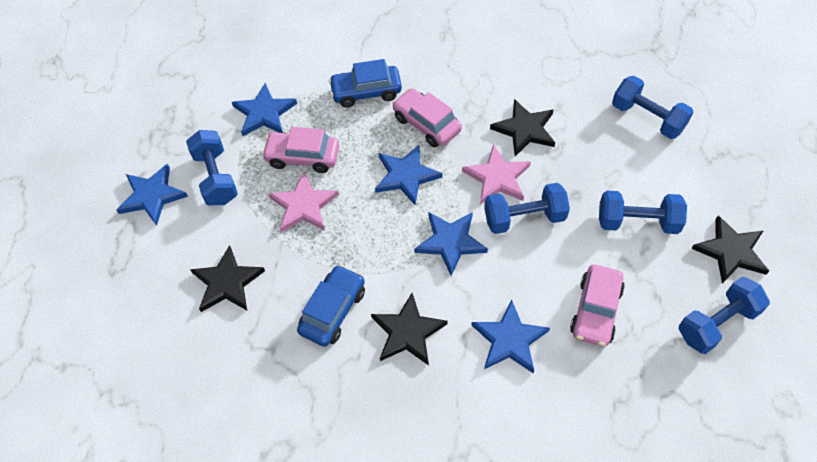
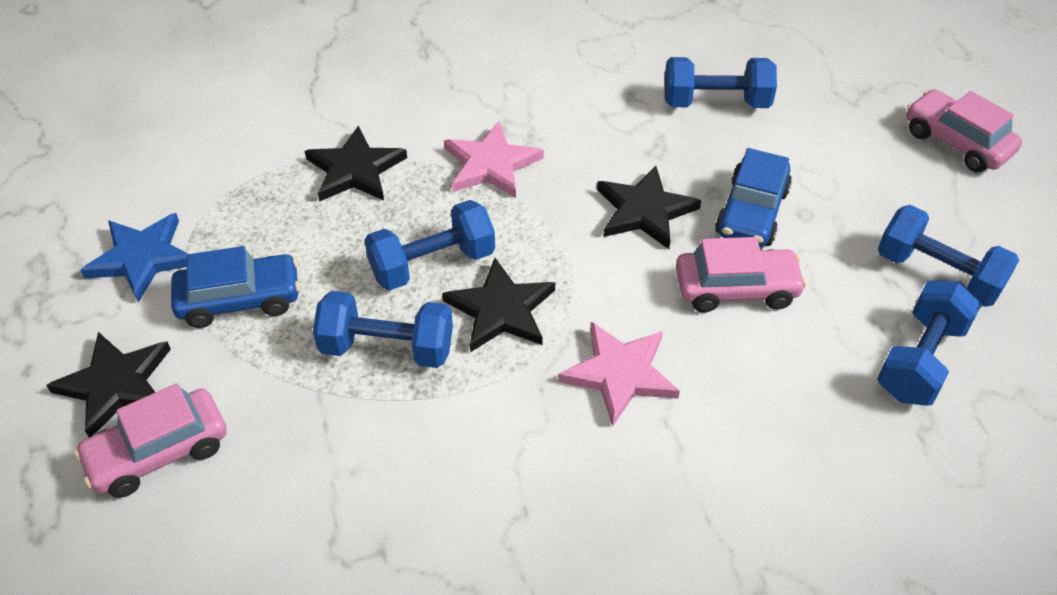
blue star: [117,164,188,226] [232,83,297,136] [375,145,442,205] [414,212,488,276] [472,299,550,373] = 5 -> [80,213,188,302] = 1

